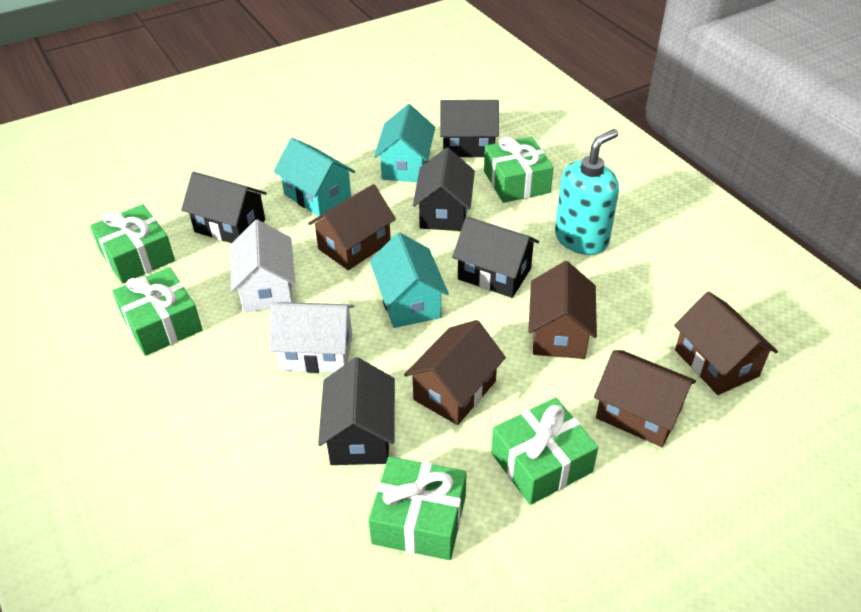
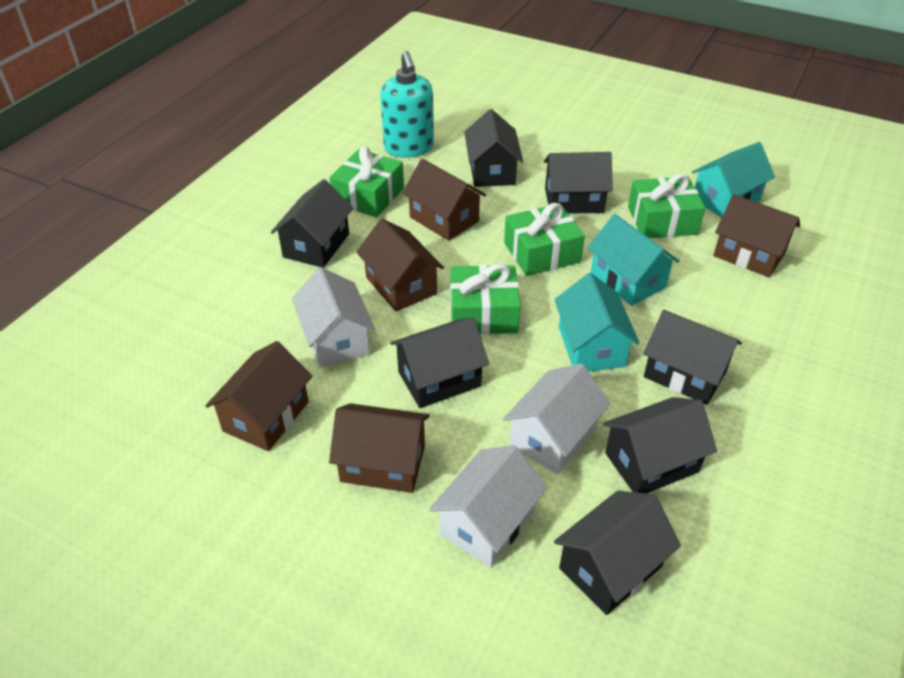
black house: [181,172,267,243] [318,357,395,465] [413,148,475,231] [440,100,499,157] [452,217,539,298] = 5 -> [271,179,353,268] [390,317,489,408] [464,109,523,187] [544,152,613,214] [554,491,681,615] [603,397,717,494] [643,310,742,405] = 7
green gift: [90,204,175,284] [112,267,203,356] [368,457,467,560] [484,137,554,203] [491,397,598,505] = 5 -> [329,147,404,217] [451,264,521,334] [504,203,585,276] [628,174,705,238] = 4
white house: [230,219,295,312] [270,302,354,373] = 2 -> [292,267,375,368] [429,445,547,568] [503,364,610,474] = 3

